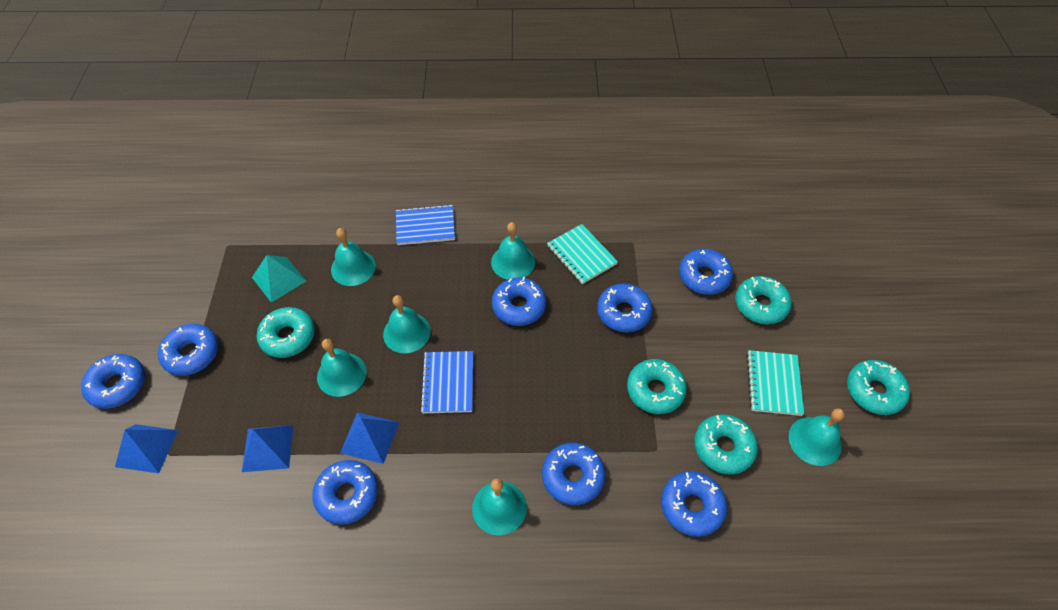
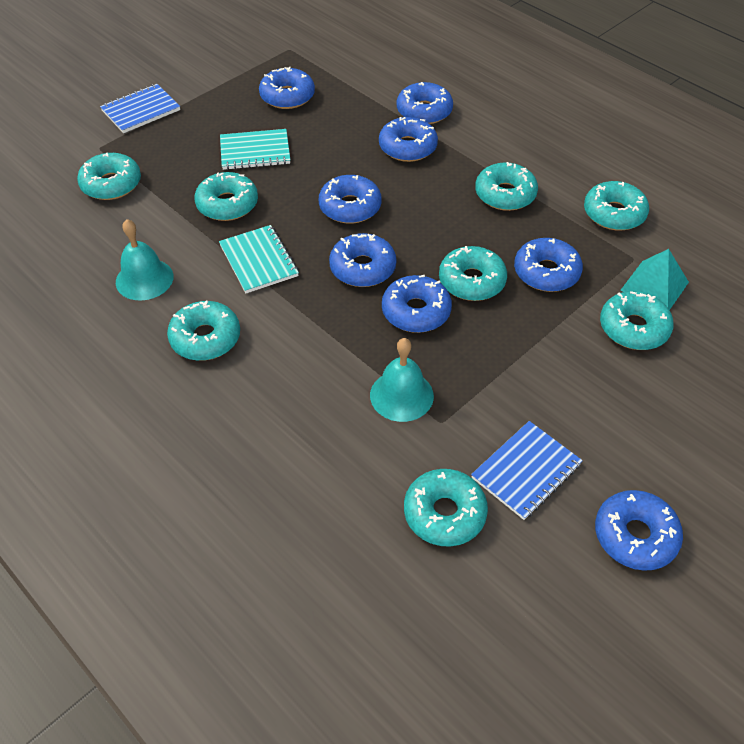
blue pyramid: [115,424,178,473] [242,425,294,472] [340,412,399,464] = 3 -> none = 0
turquoise bell: [317,339,366,397] [331,228,376,286] [383,295,431,353] [472,479,527,535] [491,222,535,280] [789,408,845,466] = 6 -> [116,219,174,301] [370,338,434,422] = 2
turquoise donut: [256,307,315,358] [627,359,687,414] [694,414,758,475] [735,276,792,324] [847,360,910,415] = 5 -> [77,153,141,200] [167,301,240,361] [194,172,258,221] [404,469,488,547] [439,246,507,301] [475,162,538,211] [584,181,649,230] [600,291,674,350] = 8

